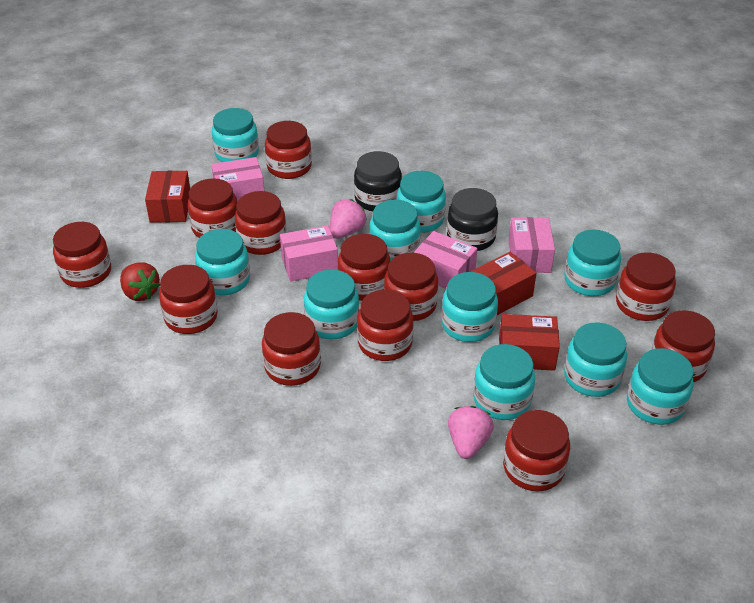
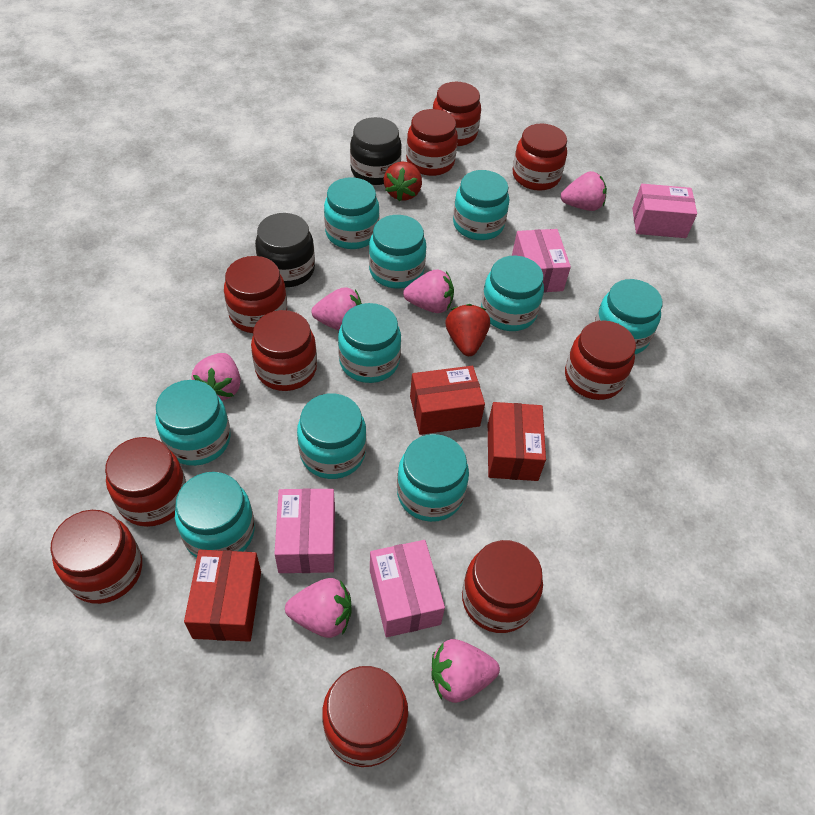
pink strawberry: [330,199,367,239] [448,406,494,459] = 2 -> [191,353,241,401] [285,578,352,638] [312,288,362,331] [403,269,454,313] [432,639,500,703] [561,171,607,211] = 6
red jar: [53,222,111,288] [159,265,218,334] [188,178,237,238] [235,191,287,255] [262,312,321,386] [265,121,312,179] [338,234,390,301] [357,290,414,361] [384,253,438,321] [503,410,570,491] [616,252,676,321] [651,310,715,382] = 12 -> [50,510,142,604] [105,437,186,527] [224,256,287,333] [251,310,317,391] [322,666,408,767] [406,109,458,176] [433,82,481,146] [462,540,543,633] [513,123,567,191] [565,320,636,400] = 10
red strawberry: [120,262,160,301] = 1 -> [384,162,422,201] [446,304,490,356] = 2

